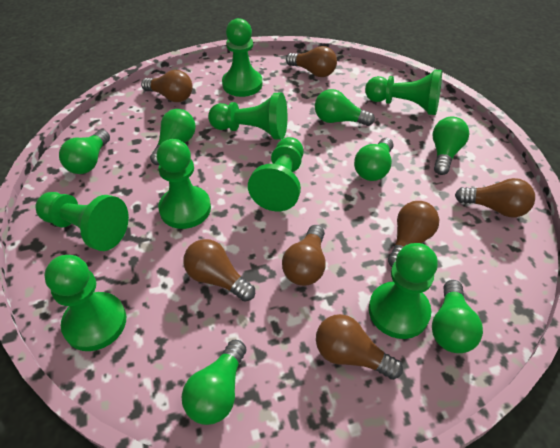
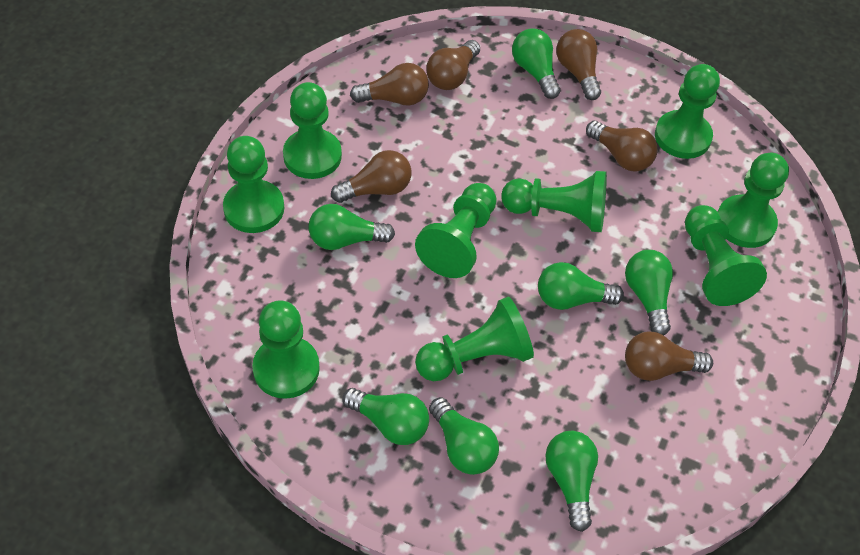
brown light bulb: [141,70,193,102] [183,239,255,302] [282,225,326,286] [286,46,337,77] [316,314,403,380] [388,201,439,267] [455,178,535,217] = 7 -> [331,150,411,203] [350,63,429,106] [426,40,480,90] [556,29,601,100] [586,121,658,172] [625,331,713,381] = 6
green pawn: [36,192,129,251] [44,255,126,351] [156,139,211,229] [208,93,287,140] [222,18,262,97] [248,137,304,211] [365,70,442,115] [369,243,438,339] = 8 -> [223,136,284,233] [252,300,320,399] [283,82,342,179] [415,183,497,278] [415,297,534,381] [501,171,607,232] [655,64,720,159] [685,205,767,306] [718,153,789,248] = 9

